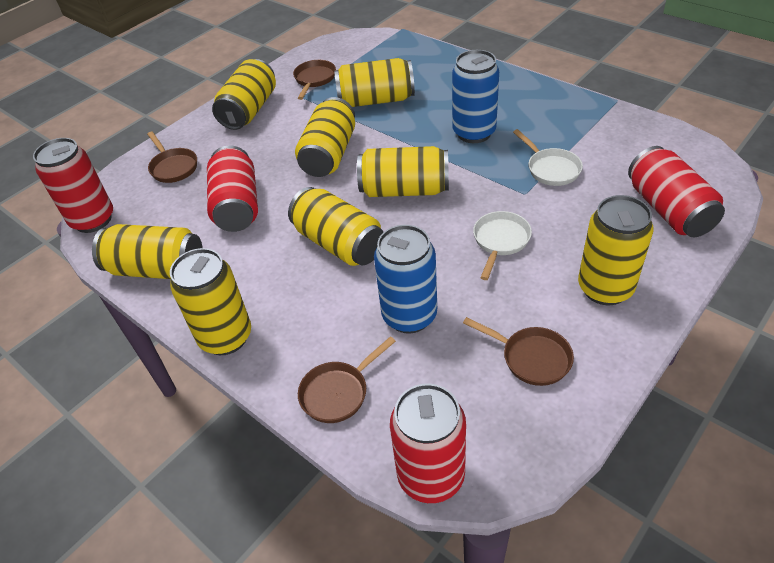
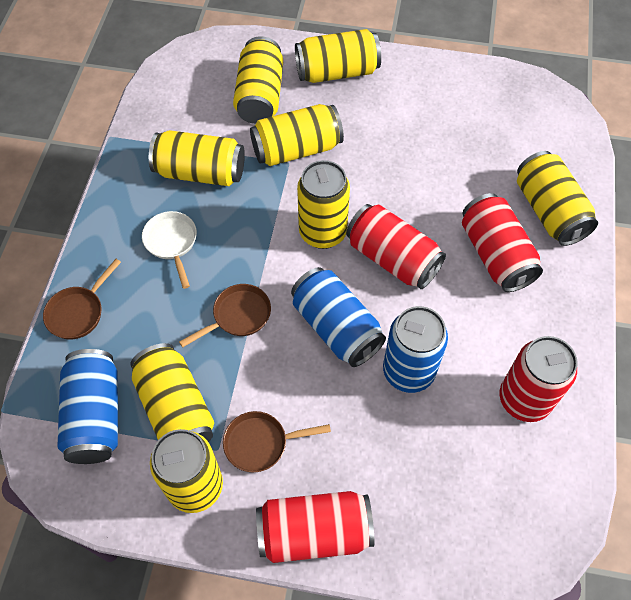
blue can: [374,225,437,334] [452,50,499,143] = 2 -> [58,349,118,464] [291,267,386,367] [383,306,448,393] = 3
brown pan: [147,132,197,183] [293,60,336,100] [298,336,396,423] [463,317,574,386] = 4 -> [43,259,121,340] [179,284,271,347] [223,411,331,472] = 3
white pan: [473,211,532,280] [513,129,583,186] = 2 -> [142,211,197,289] = 1

